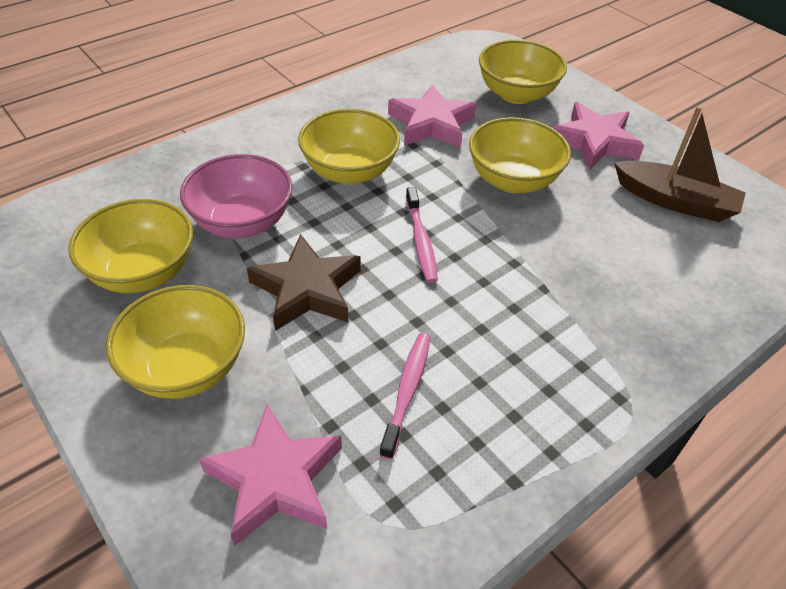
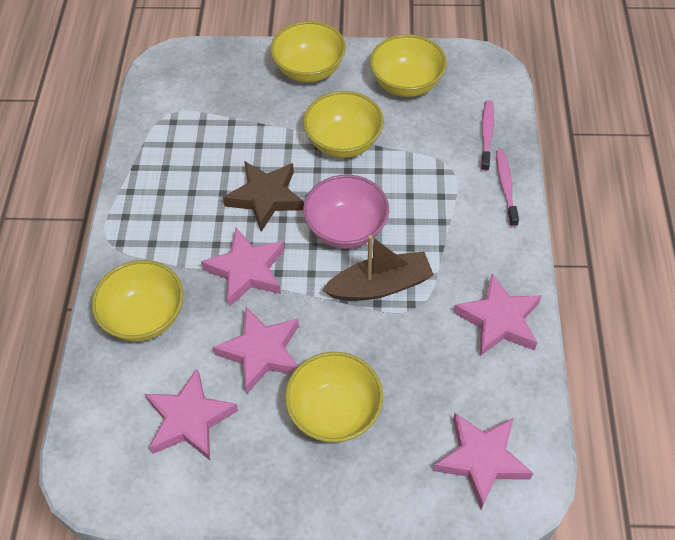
pink star: [199,404,342,546] [388,84,477,148] [551,102,644,170] = 3 -> [145,369,238,460] [201,228,285,307] [213,307,299,394] [433,413,534,509] [453,274,542,356] = 5

